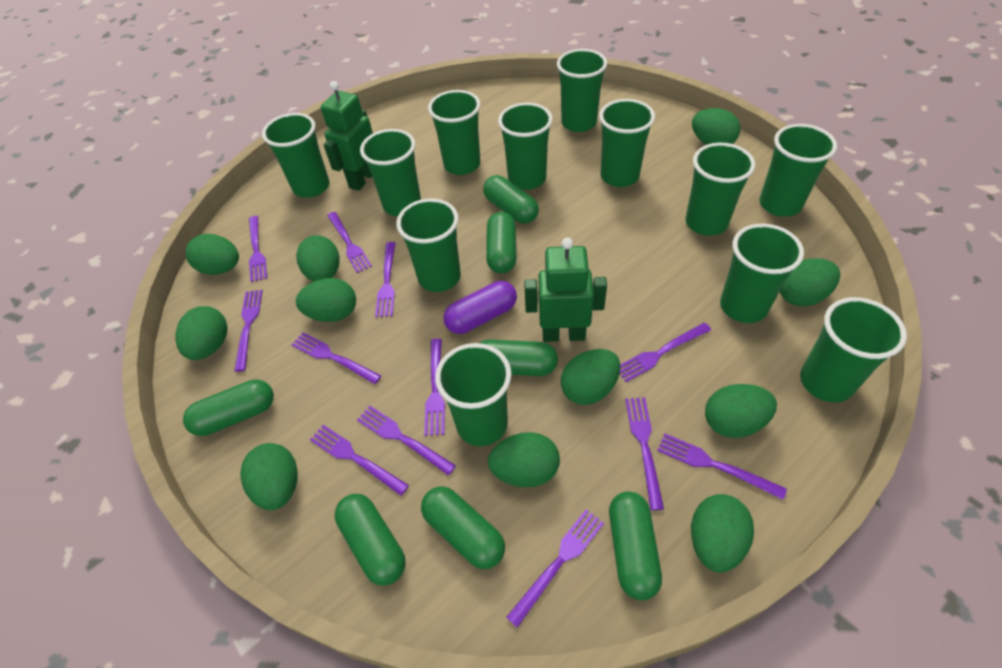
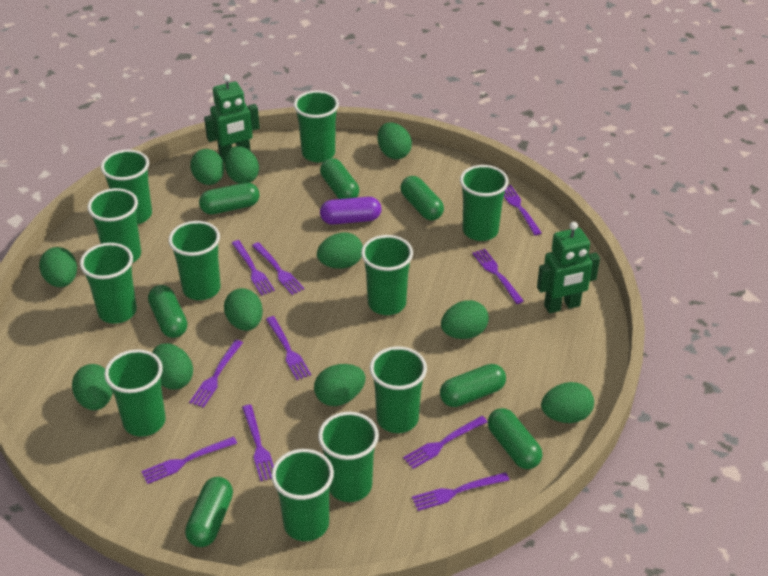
green cup: [262,113,330,198] [360,129,421,216] [396,198,461,292] [428,90,480,175] [435,343,512,446] [498,103,553,190] [557,49,607,132] [599,99,655,187] [686,143,755,236] [720,224,804,323] [760,124,837,217] [800,297,907,403] = 12 -> [80,243,137,324] [88,188,141,263] [101,150,152,224] [104,349,166,437] [168,221,221,300] [271,449,334,541] [294,90,339,162] [318,412,379,502] [361,235,413,315] [370,346,427,433] [460,165,509,241] = 11
purple fork: [234,290,263,372] [249,216,267,282] [291,332,381,384] [310,425,409,496] [327,212,372,273] [357,405,456,476] [375,242,395,317] [424,339,445,436] [506,509,604,628] [620,323,711,382] [625,397,664,510] [657,433,787,500] = 12 -> [141,436,237,484] [189,340,243,408] [232,240,275,296] [242,405,274,481] [252,242,305,295] [266,316,311,380] [403,416,487,469] [412,472,509,511] [472,249,524,304] [504,185,542,235] = 10

